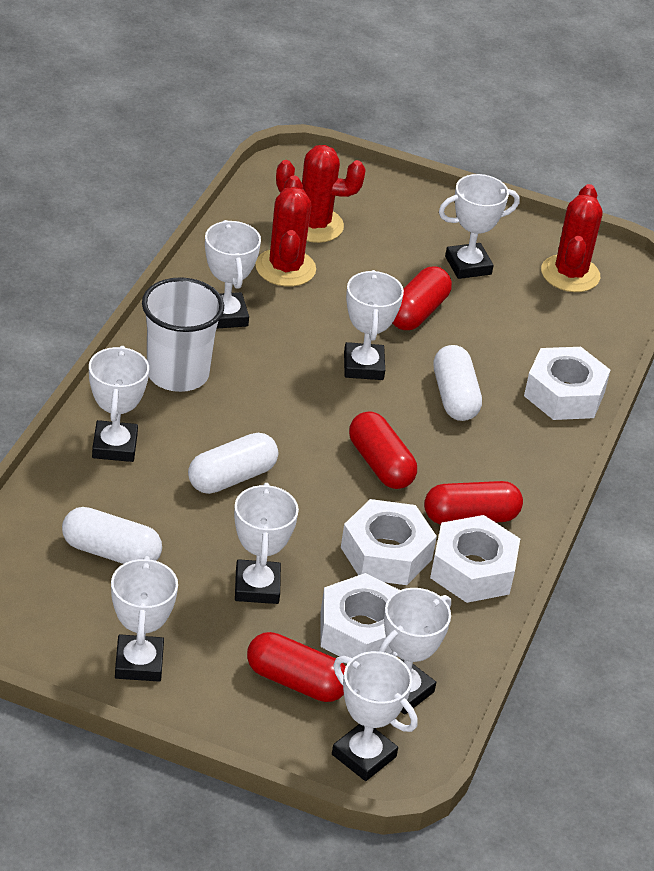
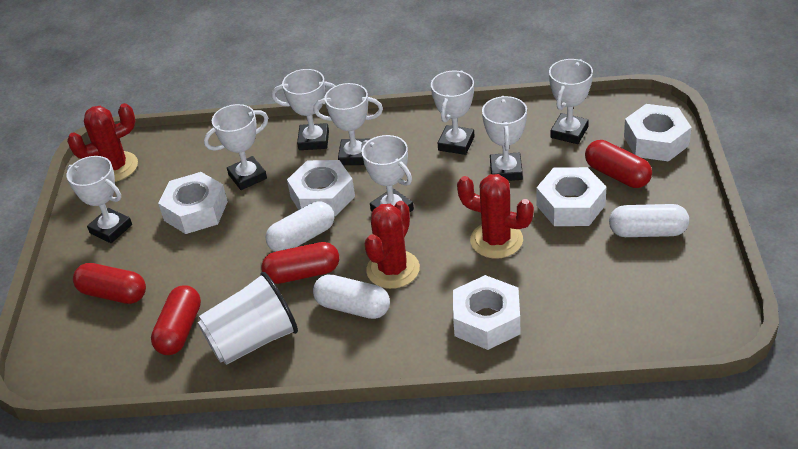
white nut: [321,573,399,658] [341,499,437,585] [430,515,520,603] [524,347,610,420] = 4 -> [158,172,228,234] [287,160,355,216] [453,275,521,350] [536,167,606,226] [624,104,692,162] = 5

